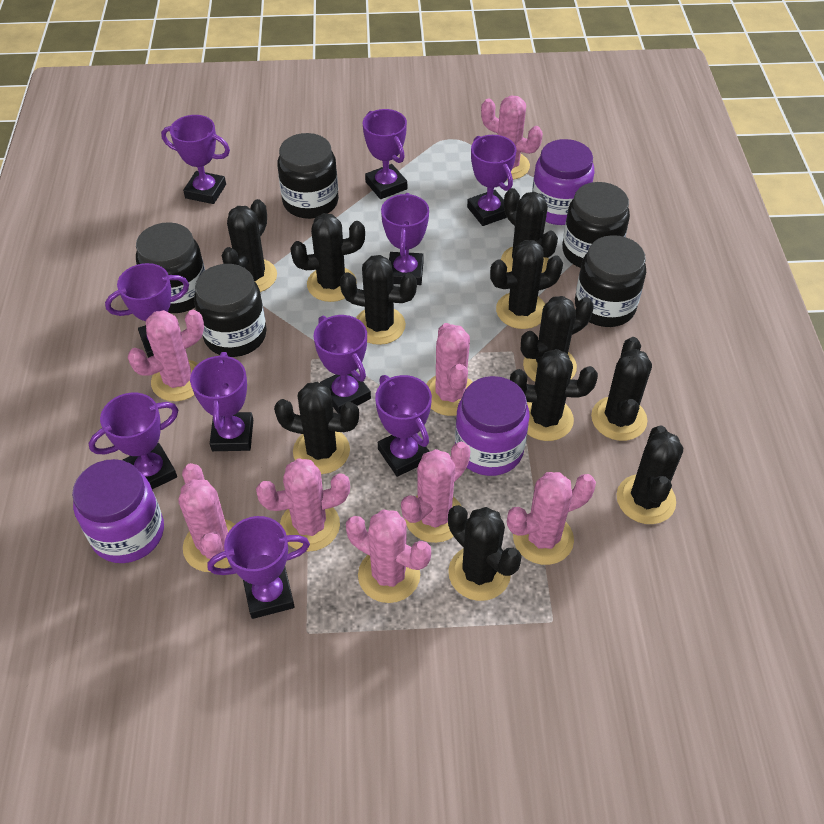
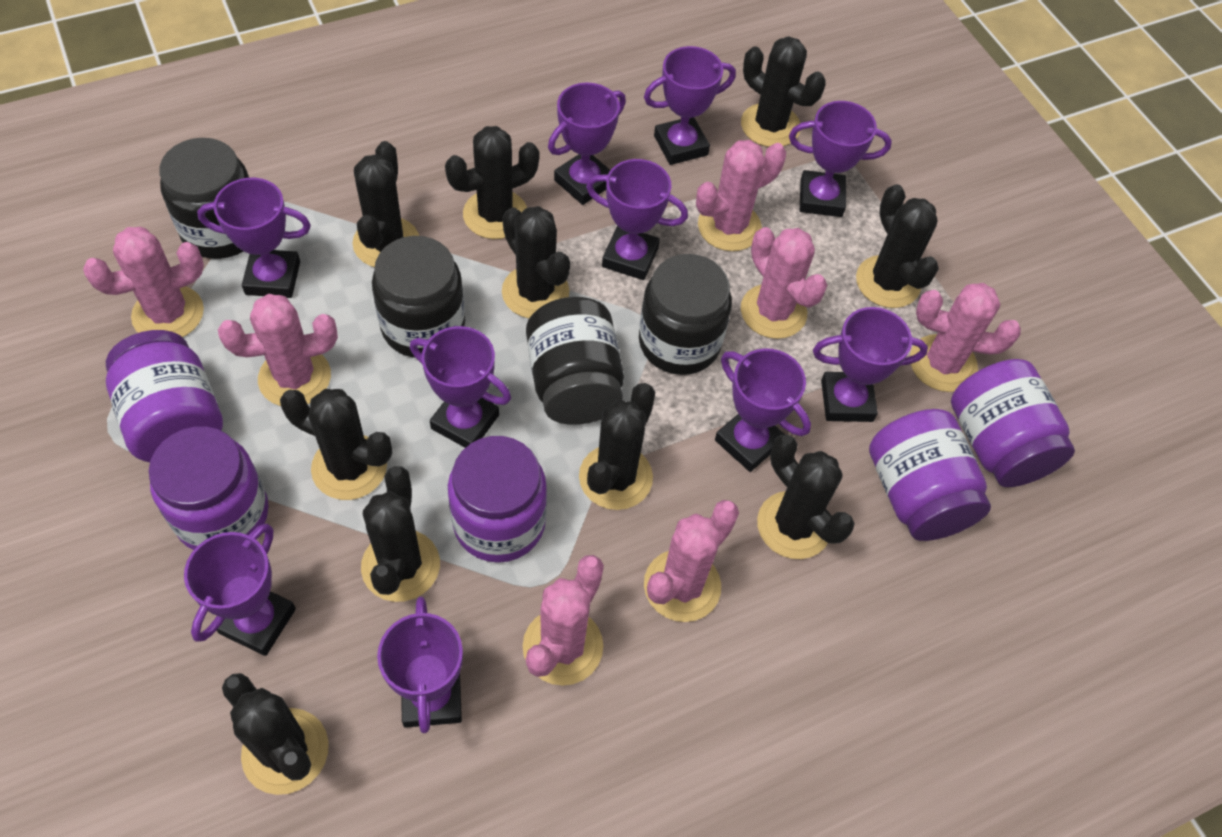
black cactus: [222,199,277,292] [274,382,359,474] [290,213,365,302] [340,255,417,345] [448,505,522,601] [490,240,563,329] [501,188,558,273] [510,349,598,441] [521,296,594,382] [591,337,652,441] [616,426,683,524] = 11 -> [222,673,329,795] [280,389,392,500] [352,141,419,267] [361,466,440,602] [445,126,539,239] [502,206,570,319] [579,383,655,510] [741,36,826,147] [757,435,855,559] [856,184,939,308] = 10
black jar: [136,222,205,313] [194,264,267,357] [277,133,339,219] [562,182,630,268] [575,235,646,327] = 5 -> [159,138,249,259] [372,236,465,358] [526,297,624,425] [639,254,732,375] = 4
pink cactus: [128,310,204,401] [179,463,235,572] [256,458,350,552] [346,510,431,603] [401,442,470,543] [426,323,472,416] [481,96,543,180] [507,472,596,565] = 8 -> [83,227,204,337] [218,294,338,406] [523,555,604,686] [644,500,739,622] [696,140,786,251] [741,227,827,339] [910,283,1021,392] = 7
purple jar: [72,459,164,563] [455,376,530,476] [532,139,594,225] = 3 -> [106,330,223,462] [149,426,269,550] [448,436,547,563] [869,409,991,541] [951,359,1075,487] = 5

